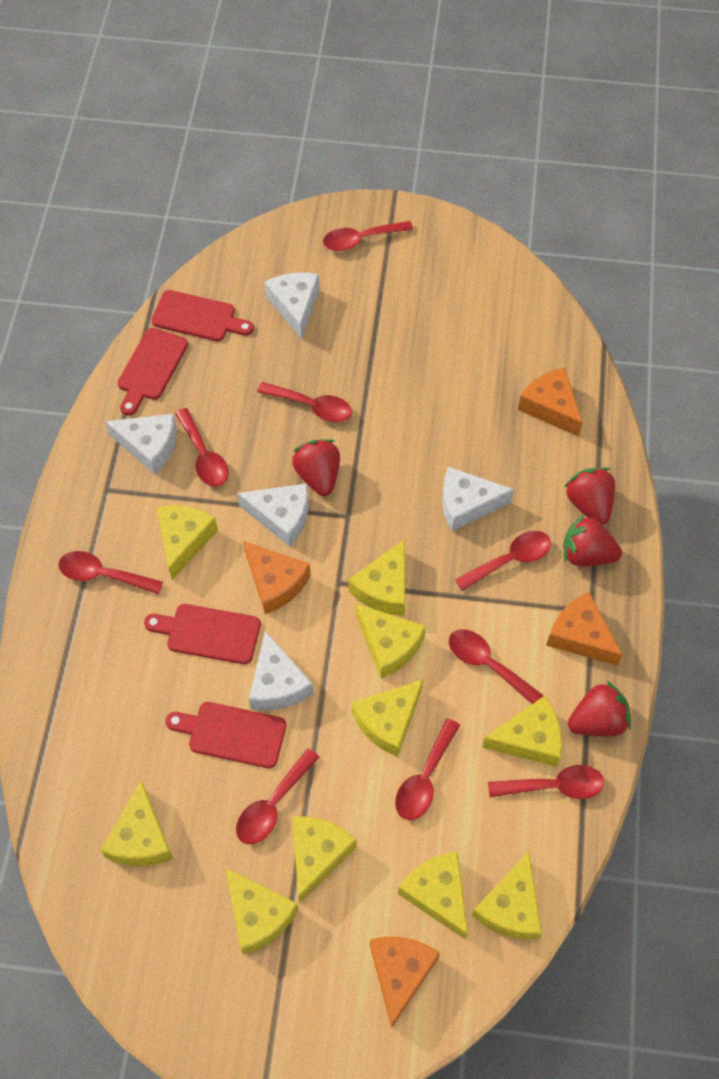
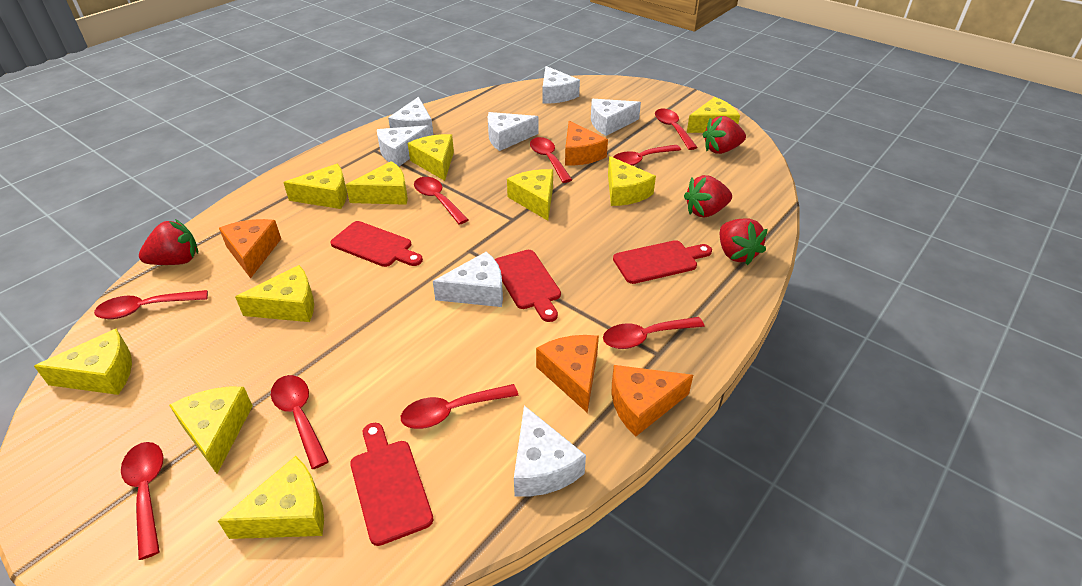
white cheese: [105,414,177,475] [237,484,308,547] [249,631,313,711] [264,273,320,339] [442,467,514,531] = 5 -> [377,125,431,166] [388,97,433,135] [433,251,503,307] [488,112,539,151] [514,405,586,496] [543,66,580,104] [591,99,641,136] = 7

